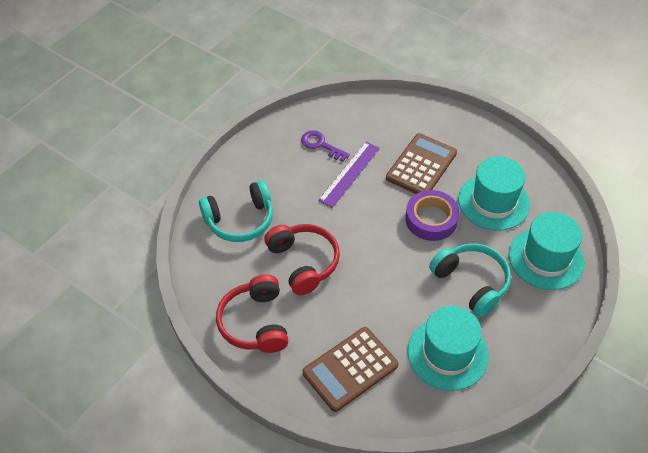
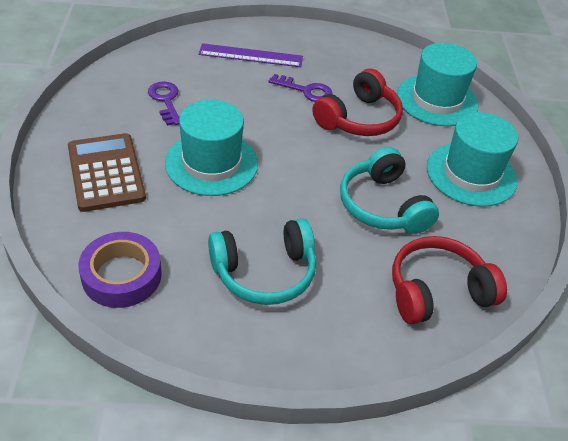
brown calculator: [302,327,399,412] [386,133,457,194] = 2 -> [68,133,146,212] = 1
purple key: [301,130,350,162] = 1 -> [148,81,179,126] [269,74,333,102] = 2

